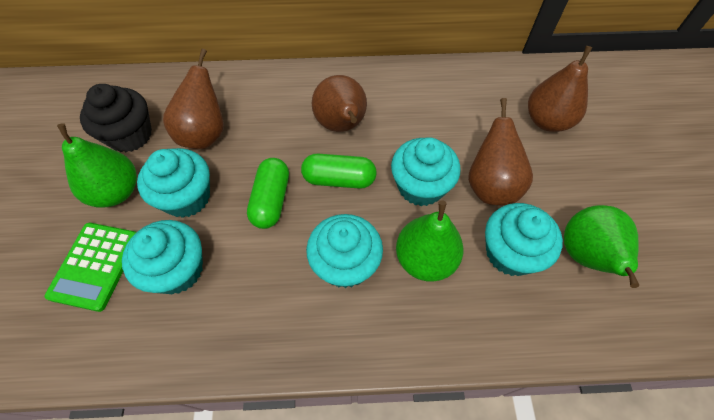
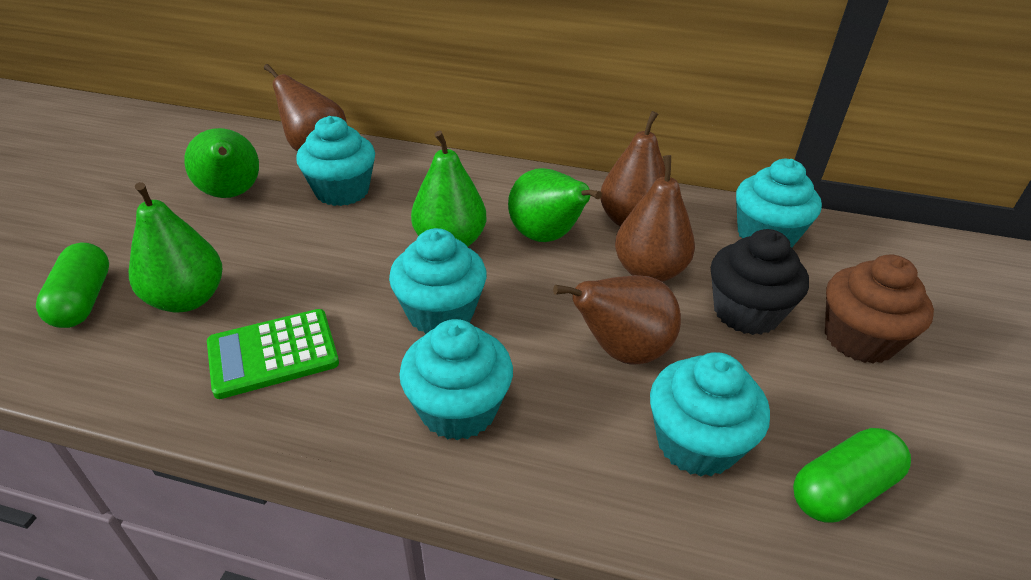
brown cupcake: none = 0 -> [825,254,934,364] = 1
green pear: [57,123,137,207] [396,200,463,281] [564,205,639,288] = 3 -> [129,182,222,312] [184,128,259,198] [411,131,486,247] [508,168,602,242] = 4

